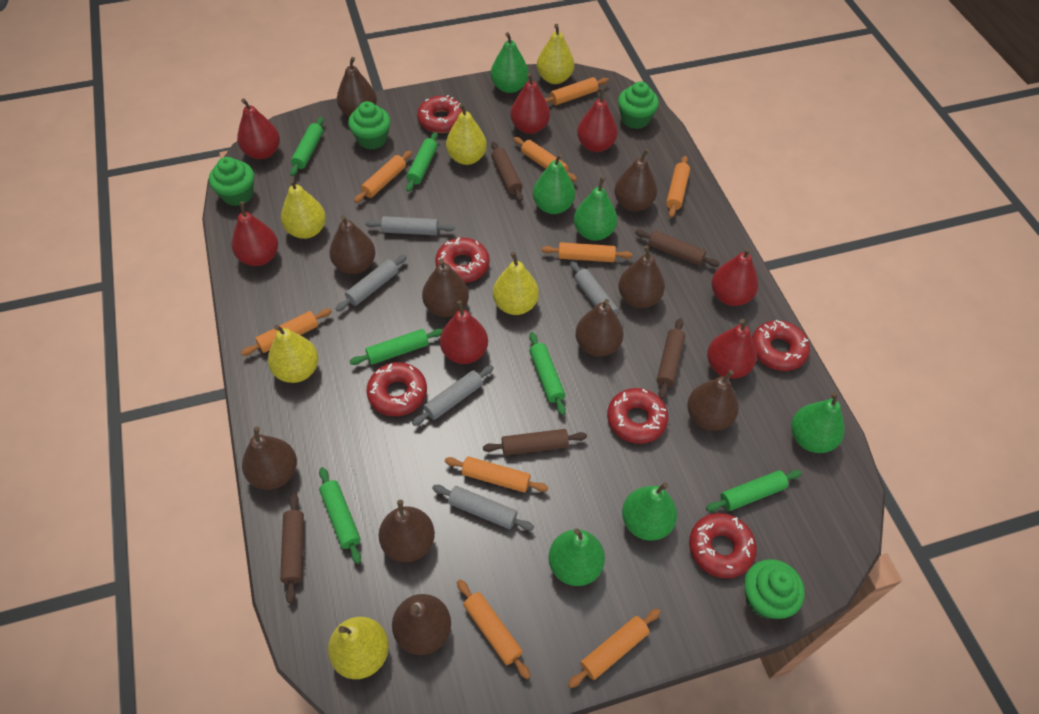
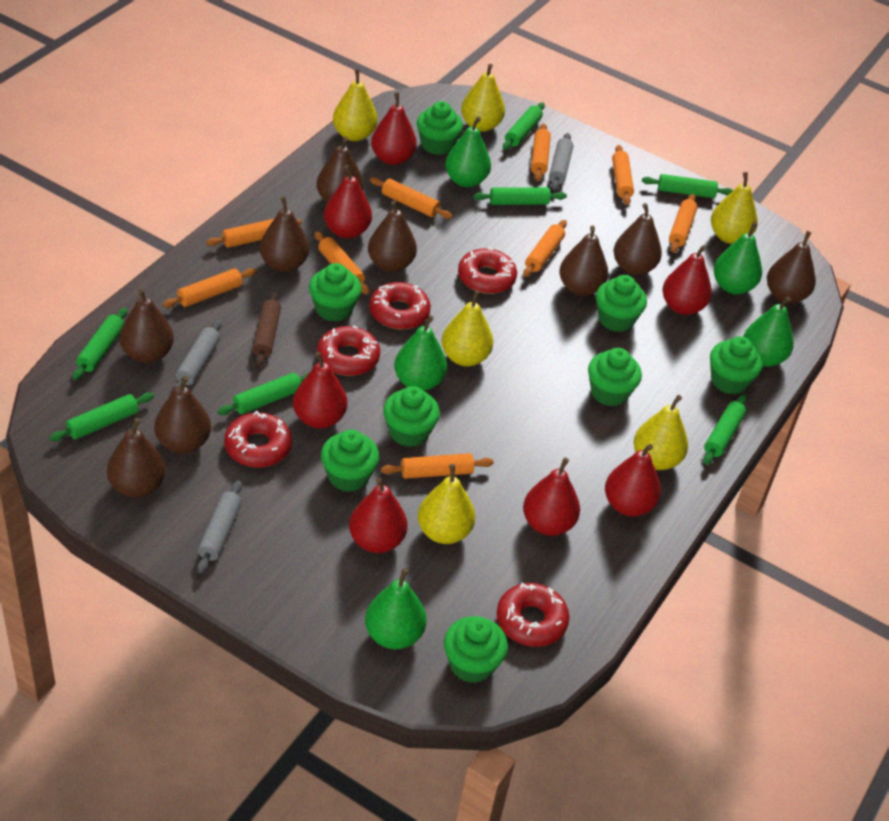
brown pear: [242,427,297,490] [329,215,375,274] [337,57,377,117] [379,500,435,562] [392,594,451,655] [422,259,469,317] [576,299,624,356] [614,149,657,211] [618,245,665,308] [687,370,739,431] = 10 -> [107,418,166,498] [120,289,174,363] [154,375,211,453] [260,196,309,272] [317,137,364,203] [368,200,417,272] [559,226,608,296] [614,203,662,275] [767,231,816,304] = 9
brown rolling pin: [280,493,304,603] [483,429,587,455] [491,142,523,202] [635,229,720,267] [657,318,685,399] = 5 -> [253,291,281,367] = 1
green cupcake: [209,157,254,206] [348,101,391,150] [618,81,659,129] [744,559,805,619] = 4 -> [309,263,362,321] [321,430,379,492] [383,386,440,447] [417,101,463,155] [444,616,508,683] [588,348,642,407] [596,275,647,332] [710,336,763,394] = 8
green pear: [491,32,529,93] [533,154,575,214] [548,528,605,586] [574,177,617,241] [622,482,677,541] [791,392,845,453] = 6 -> [365,568,427,649] [394,315,447,391] [445,116,491,187] [714,222,762,294] [743,296,794,367] = 5
green rolling pin: [290,117,324,176] [319,467,361,564] [350,329,443,365] [406,132,438,192] [529,332,566,415] [706,470,802,512] = 6 -> [49,393,154,441] [73,307,127,380] [217,372,310,415] [473,187,567,205] [503,102,545,150] [642,174,733,198] [703,394,747,465] = 7
grey rolling pin: [336,254,407,312] [365,216,454,235] [412,365,494,426] [432,485,534,531] [570,261,624,328] = 5 -> [174,320,222,389] [197,480,242,573] [549,133,573,190] = 3
red donut: [367,362,427,416] [417,95,463,133] [435,238,490,283] [607,388,668,444] [689,513,757,578] [752,320,810,371] = 6 -> [224,411,292,467] [317,325,380,376] [369,282,431,329] [458,247,517,294] [497,583,569,647] = 5

